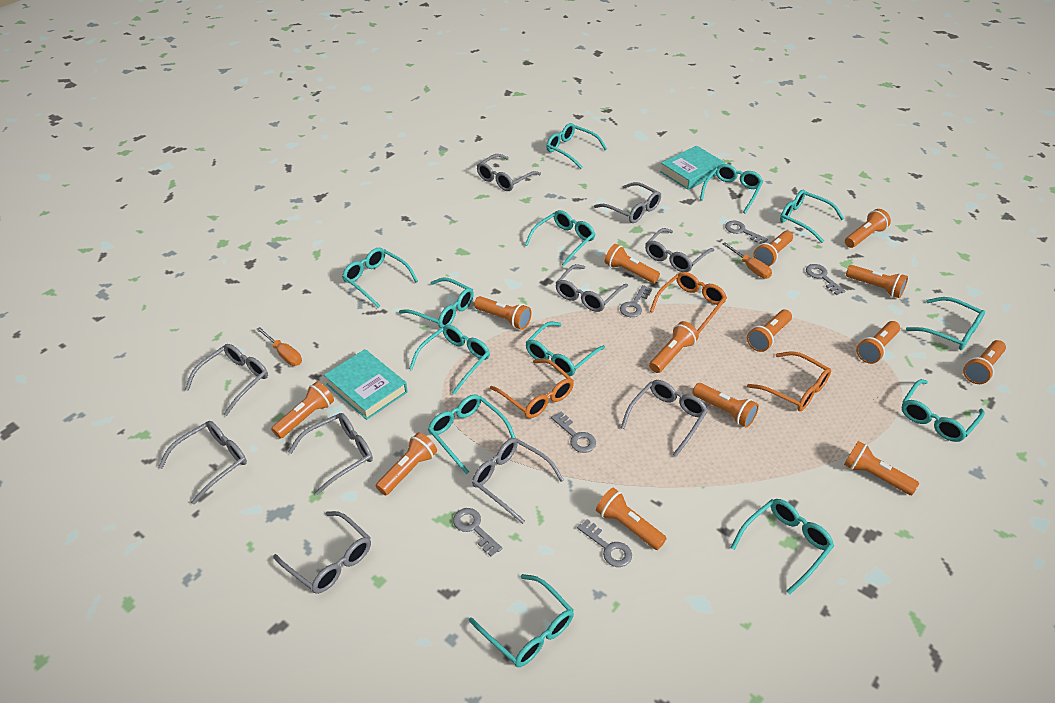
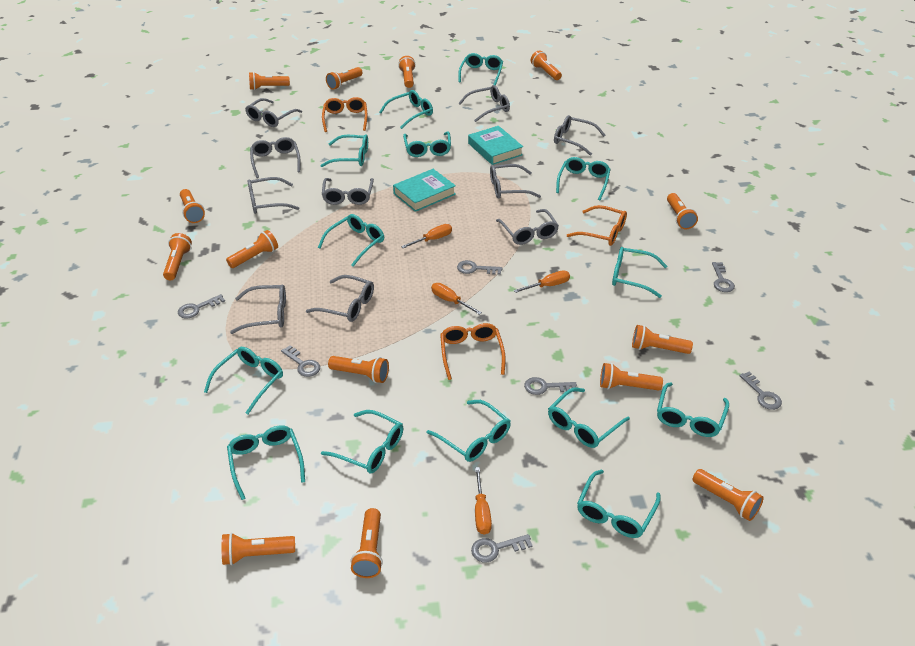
grey key: [453,508,502,556] [551,412,596,453] [577,519,632,567] [620,285,652,317] [725,221,768,244] [806,264,845,295] = 6 -> [178,294,225,318] [281,345,320,377] [457,260,502,275] [471,534,533,562] [524,377,577,395] [712,262,735,292] [739,372,782,410] = 7
orange screwdriver: [256,327,302,366] [723,242,772,279] = 2 -> [401,224,452,248] [431,283,482,315] [475,467,492,535] [514,270,570,293] = 4
turquoise glasses: [342,248,418,308] [399,278,474,328] [409,325,490,395] [428,394,516,474] [469,574,574,667] [525,210,595,266] [526,322,605,376] [546,123,607,169] [700,164,763,214] [731,499,834,595] [780,190,844,243] [902,379,985,442] [906,297,985,350] = 13 -> [204,347,283,414] [227,425,305,500] [318,214,384,267] [320,134,368,167] [321,410,403,474] [380,90,433,129] [403,131,451,157] [427,400,511,462] [458,53,503,86] [548,387,630,448] [556,157,611,200] [577,469,661,538] [612,247,667,298] [657,382,729,437] = 14

